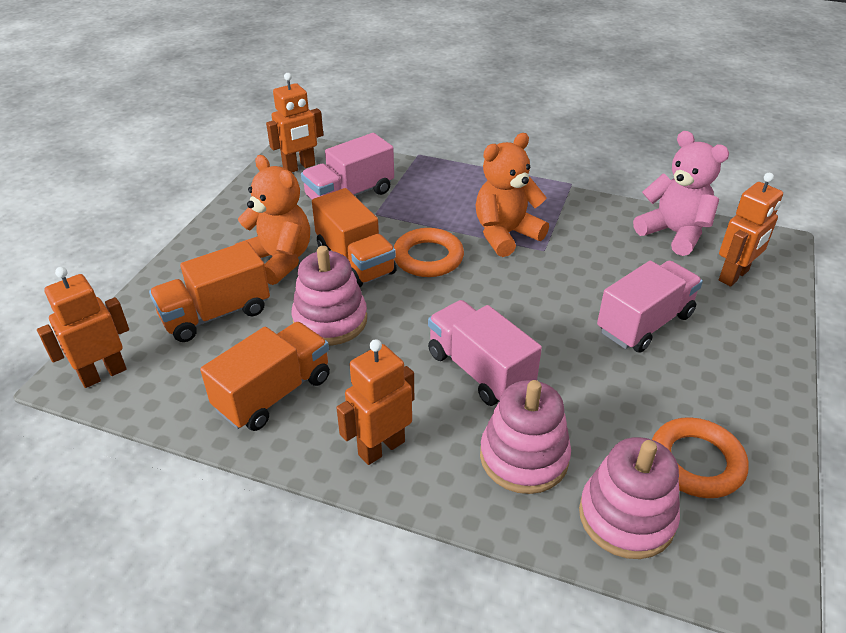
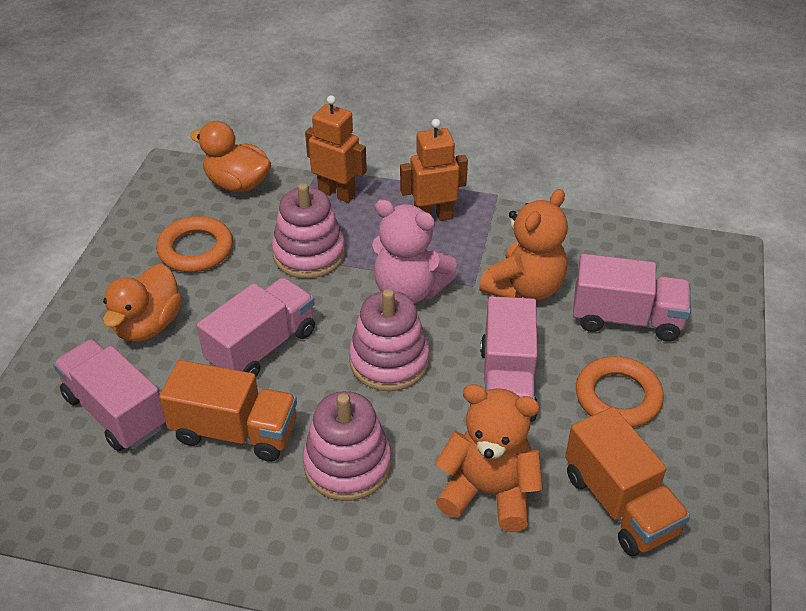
orange duck: none = 0 -> [103,264,182,342] [190,121,271,192] = 2
orange robot: [37,267,129,388] [266,73,323,173] [336,339,414,465] [719,173,783,287] = 4 -> [305,95,367,203] [400,119,468,221] = 2
orange truck: [149,241,270,342] [200,322,330,431] [312,188,397,287] = 3 -> [159,360,297,462] [565,407,690,556] = 2
pink truck: [301,133,394,199] [428,300,542,406] [597,261,703,353] = 3 -> [53,339,166,452] [197,277,315,377] [480,296,537,422] [573,254,691,342] = 4

